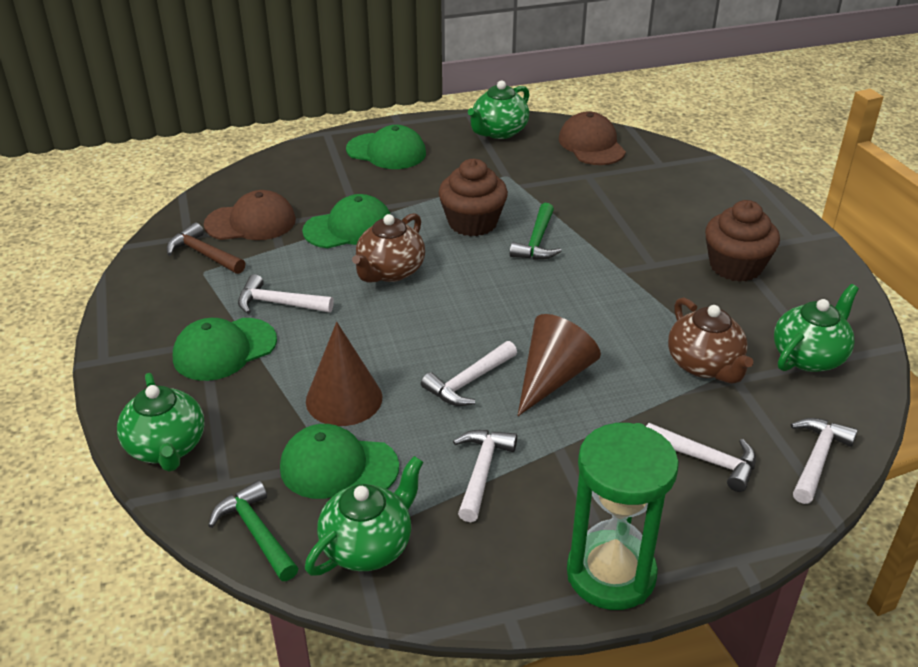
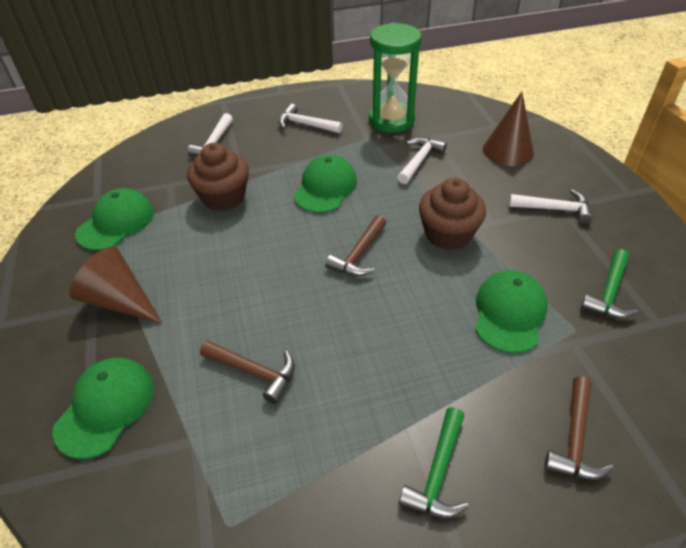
brown cap: [204,190,296,240] [559,111,626,165] = 2 -> none = 0
brown hammer: [167,223,245,274] = 1 -> [200,340,295,404] [325,215,386,277] [544,376,614,480] = 3
brown teapot: [352,213,425,283] [668,298,753,384] = 2 -> none = 0
green teapot: [117,373,205,472] [305,456,423,576] [468,81,529,139] [774,284,859,372] = 4 -> none = 0
white hammer: [238,274,334,314] [421,341,517,406] [453,430,517,522] [646,423,756,492] [791,418,858,504] = 5 -> [188,113,233,156] [278,104,343,133] [397,137,447,184] [509,189,593,224] = 4

